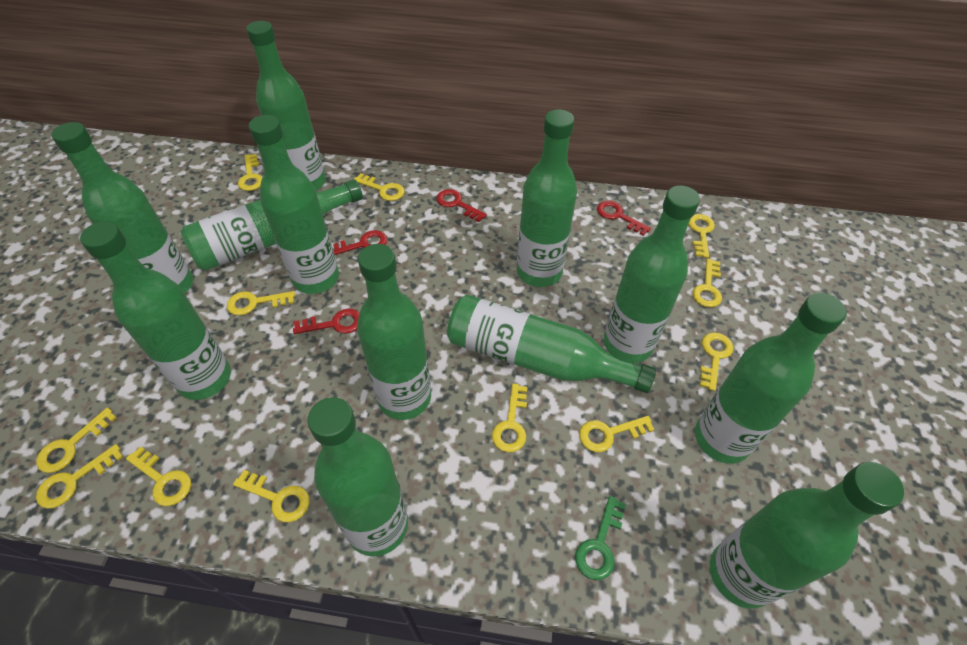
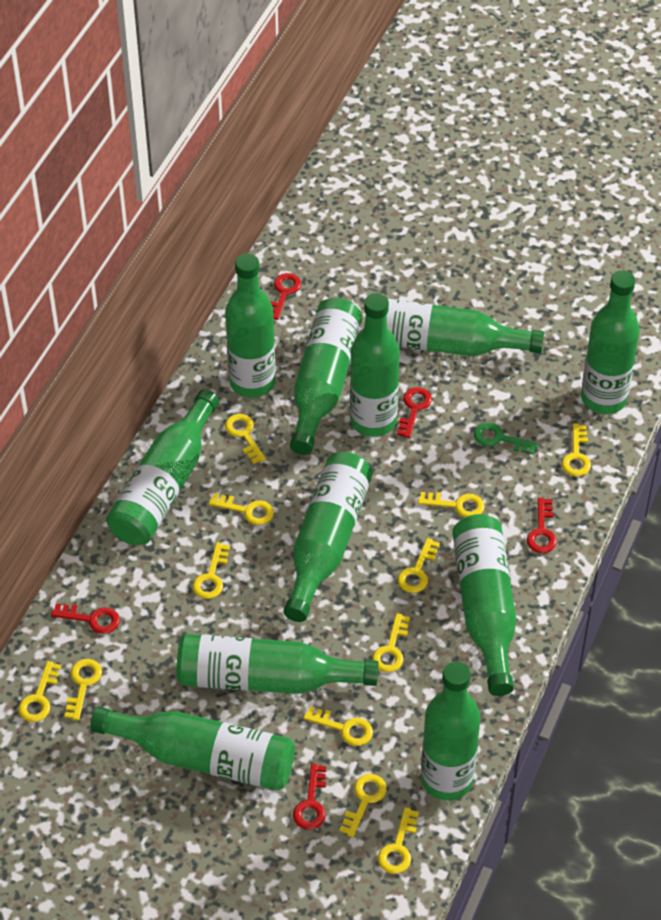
green bottle: [51,122,193,294] [80,222,231,400] [181,179,363,271] [246,21,326,191] [249,115,339,294] [308,397,408,557] [357,244,431,420] [447,294,656,393] [517,109,577,287] [603,186,700,363] [695,293,846,464] [710,462,904,609] = 12 -> [90,707,295,791] [106,389,219,545] [176,634,379,694] [225,254,276,398] [283,452,373,622] [290,298,362,455] [350,293,400,437] [364,299,544,356] [421,661,480,800] [452,514,517,696] [581,270,640,414] = 11
red key: [293,309,360,334] [333,230,387,255] [436,189,487,222] [597,201,651,236] = 4 -> [51,603,120,634] [270,273,301,320] [293,764,326,830] [397,387,432,438] [527,498,557,553] = 5

